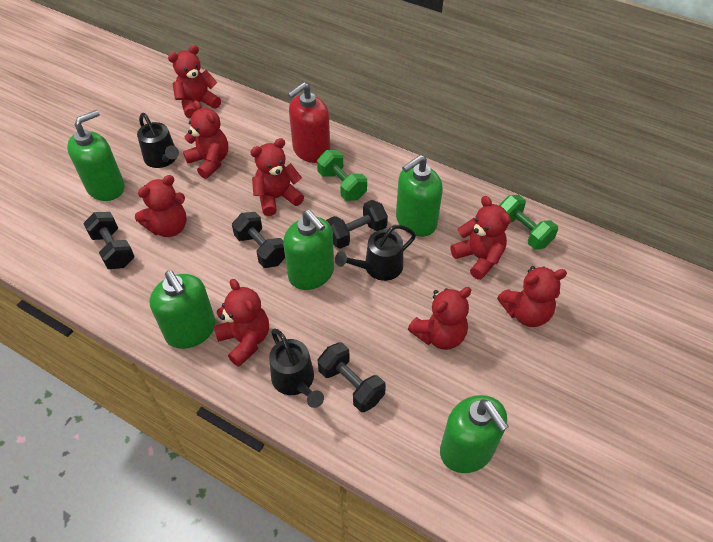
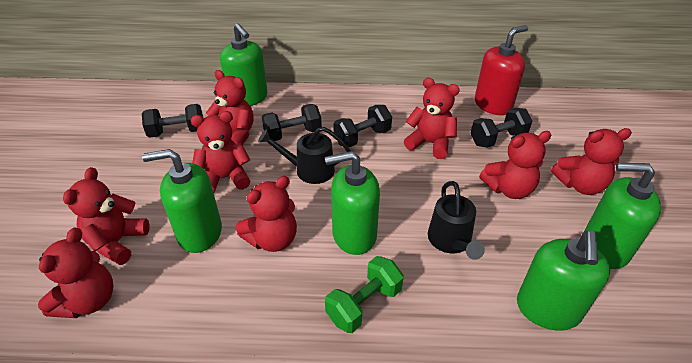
black watering can: [137,113,179,168] [269,328,324,408] [335,225,416,281] = 3 -> [258,127,350,184] [428,181,485,260] = 2
green dumbbell: [317,150,367,201] [499,195,558,250] = 2 -> [325,256,404,333] = 1

